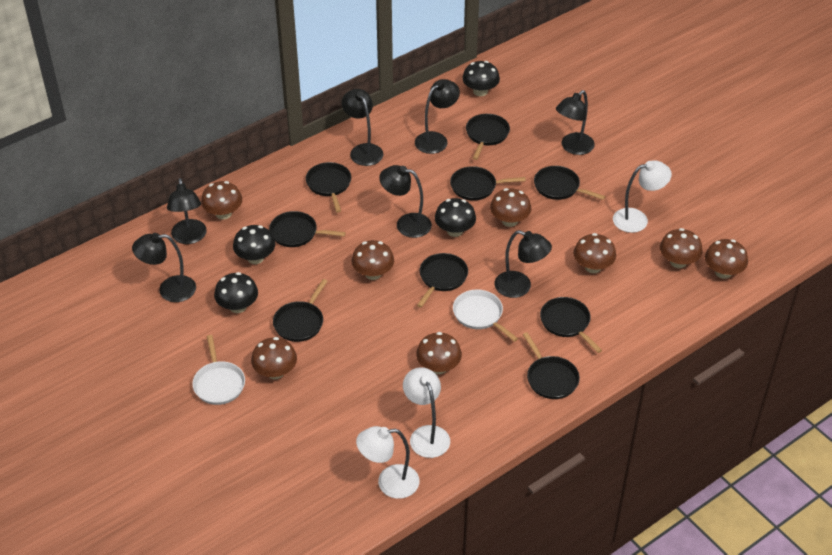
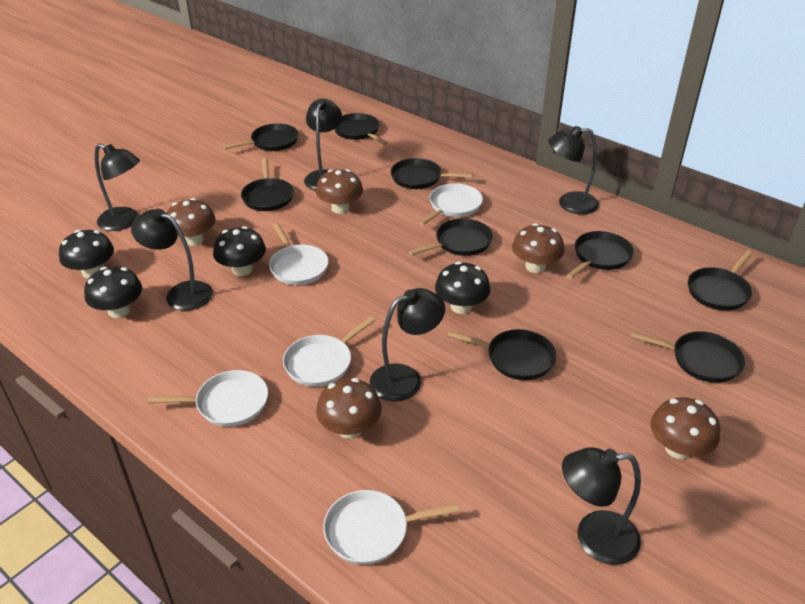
black lamp: [132,233,196,302] [167,178,207,244] [341,89,383,166] [379,165,432,238] [415,79,460,154] [494,230,552,298] [556,90,595,155] = 7 -> [95,144,140,231] [131,209,213,311] [304,99,342,190] [369,288,445,401] [548,126,599,215] [562,447,641,565] = 6
brown mushroom: [201,181,242,220] [251,337,297,379] [351,240,394,280] [416,332,462,374] [490,188,531,227] [573,233,616,273] [660,228,702,268] [705,239,748,279] = 8 -> [166,198,216,246] [316,169,363,214] [316,378,382,439] [512,223,564,273] [650,397,720,459] = 5
white lamp: [356,426,420,499] [403,367,450,458] [613,160,672,233] = 3 -> none = 0
white pan: [192,335,245,405] [453,289,518,342] = 2 -> [148,370,268,427] [269,223,329,285] [283,317,376,387] [323,490,459,565] [419,183,483,225] = 5

